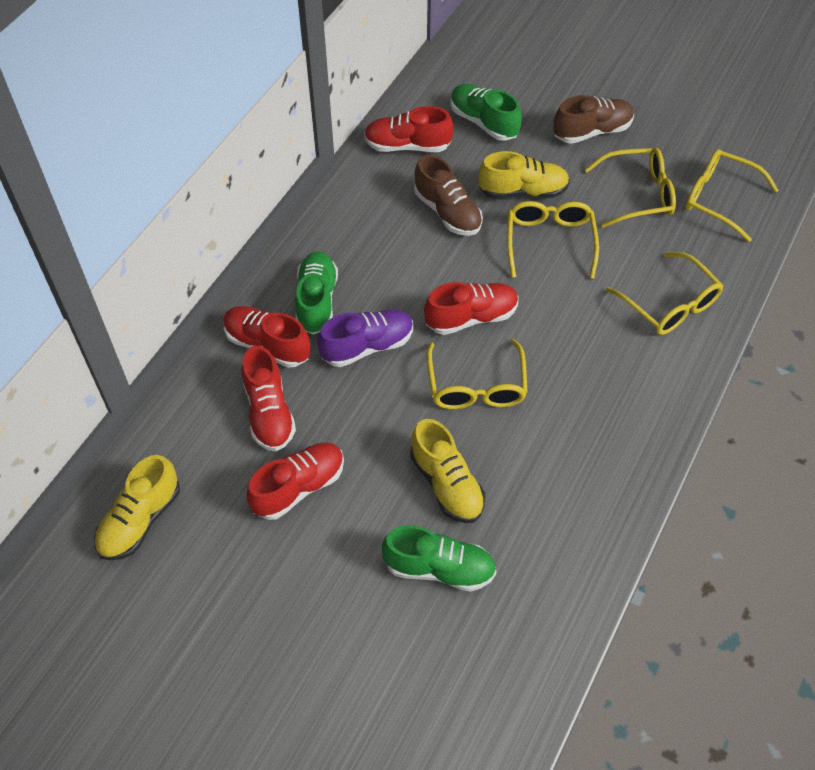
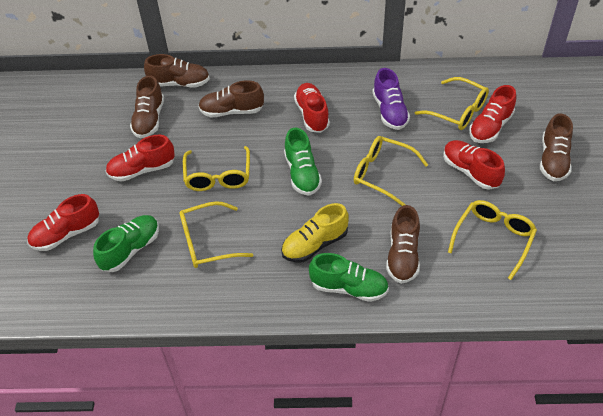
brown shoe: [414,155,483,236] [553,95,634,144] = 2 -> [130,75,164,138] [144,54,210,87] [198,80,264,117] [386,205,420,284] [540,113,573,181] = 5
yellow shoe: [94,455,180,560] [410,419,485,523] [478,151,570,198] = 3 -> [281,203,349,262] = 1

